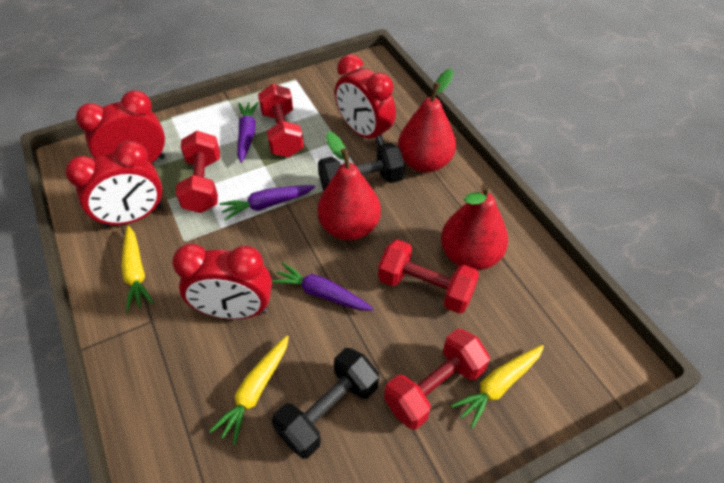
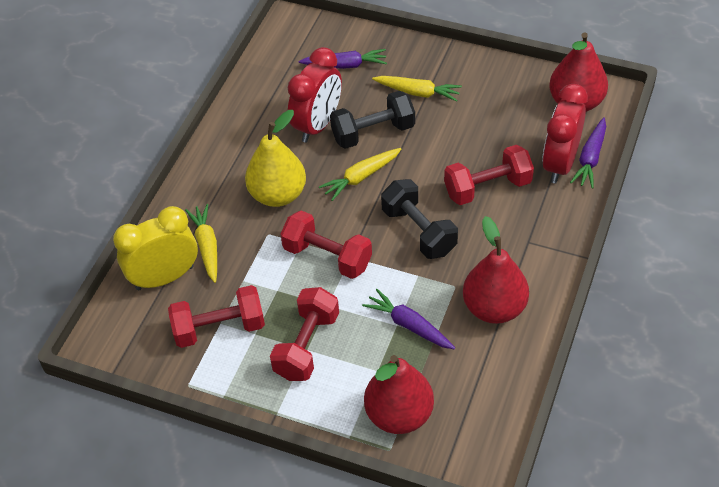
red clock: [65,141,163,228] [76,90,165,163] [172,244,272,319] [335,54,396,145] = 4 -> [288,47,342,143] [542,84,588,183] = 2
yellow clock: none = 0 -> [113,206,198,290] = 1
yellow pear: none = 0 -> [245,110,306,207] = 1

